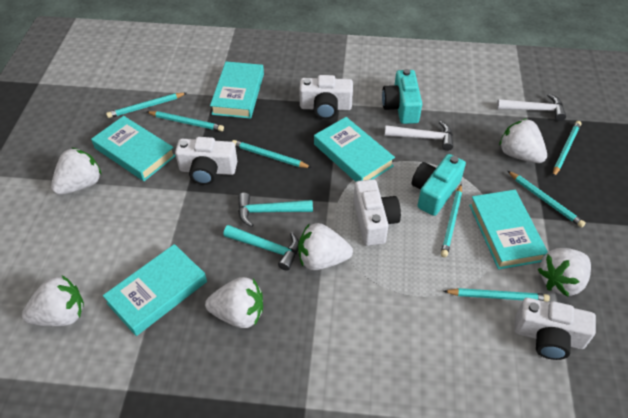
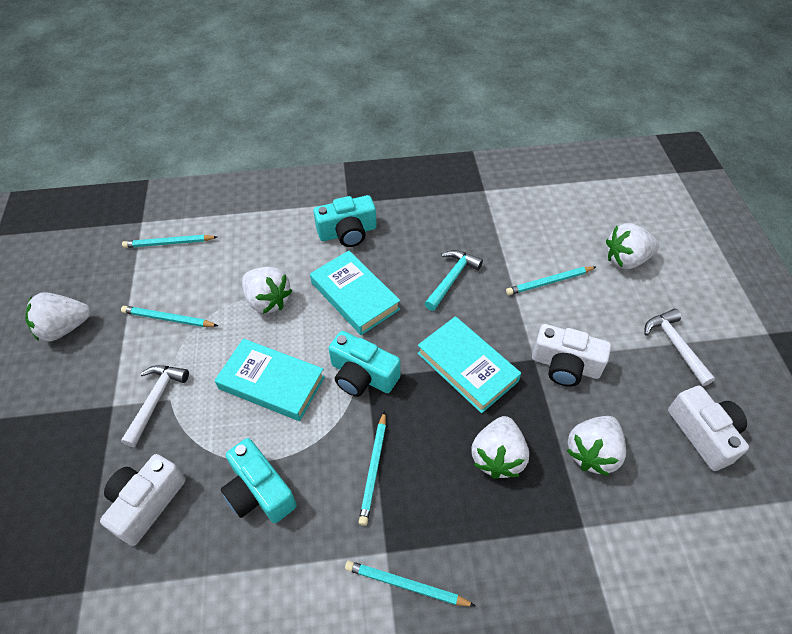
turquoise book: [91,116,176,181] [103,244,207,336] [210,62,264,119] [314,117,395,182] [469,190,548,270] = 5 -> [215,338,325,421] [310,250,400,335] [417,316,521,413] = 3
turquoise camera: [382,69,422,124] [412,154,466,216] = 2 -> [221,438,297,523] [313,195,377,247] [329,331,400,397] = 3
turquoise hammer: [223,225,299,271] [238,193,313,227] = 2 -> [424,250,483,311] = 1
turquoise pencil: [106,93,187,118] [147,111,224,131] [232,140,312,168] [441,184,462,257] [443,288,550,302] [508,171,586,228] [553,121,581,177] = 7 -> [121,306,218,327] [122,235,217,248] [345,561,476,606] [359,411,386,526] [506,266,596,295] = 5
white camera: [175,137,237,185] [299,75,353,119] [353,179,401,246] [515,298,596,360] = 4 -> [100,454,186,546] [532,324,611,387] [668,386,749,471] = 3
white strawberry: [22,276,84,326] [51,148,102,195] [205,277,263,328] [298,223,353,270] [499,119,547,163] [538,248,591,297] = 6 -> [25,292,91,342] [242,267,292,314] [471,416,529,479] [566,416,626,476] [606,223,659,269] = 5

